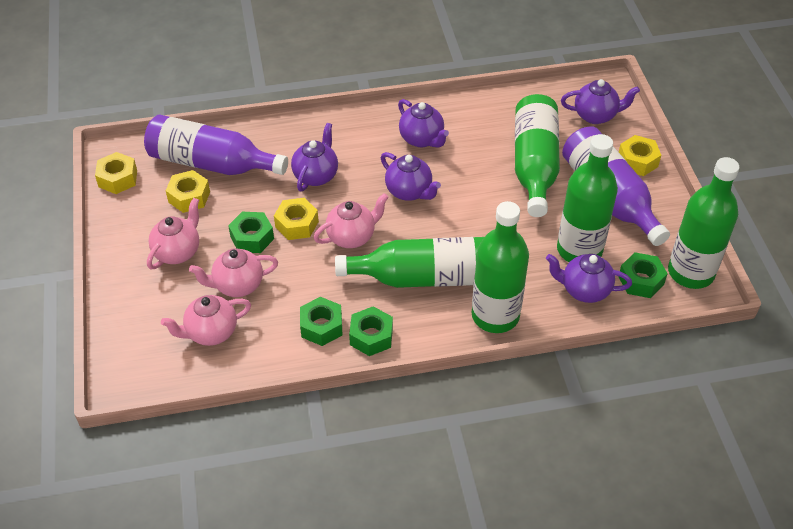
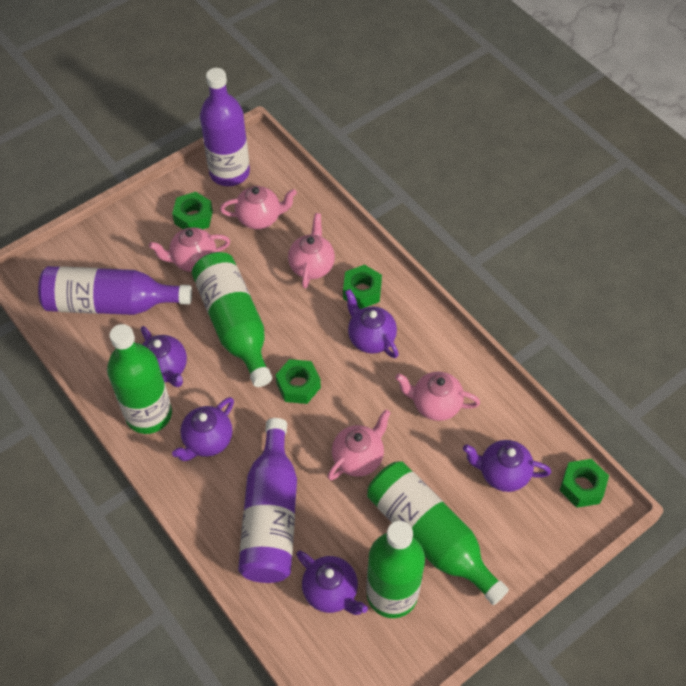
green bottle: [335,237,484,288] [472,201,529,333] [515,94,560,217] [557,134,618,262] [668,157,739,289] = 5 -> [107,324,172,434] [192,252,272,387] [366,521,425,618] [367,461,509,605] = 4
pink teapot: [147,198,199,269] [161,295,251,346] [189,248,278,297] [314,193,389,248] = 4 -> [149,227,230,272] [220,186,297,229] [288,213,335,289] [327,410,391,480] [395,372,480,421] = 5
purple bottle: [144,115,288,175] [562,126,670,246] = 2 -> [38,266,192,315] [200,68,250,186] [238,418,297,583] = 3
yellow nut: [95,152,137,194] [166,170,210,213] [274,198,319,240] [619,135,661,176] = 4 -> none = 0

